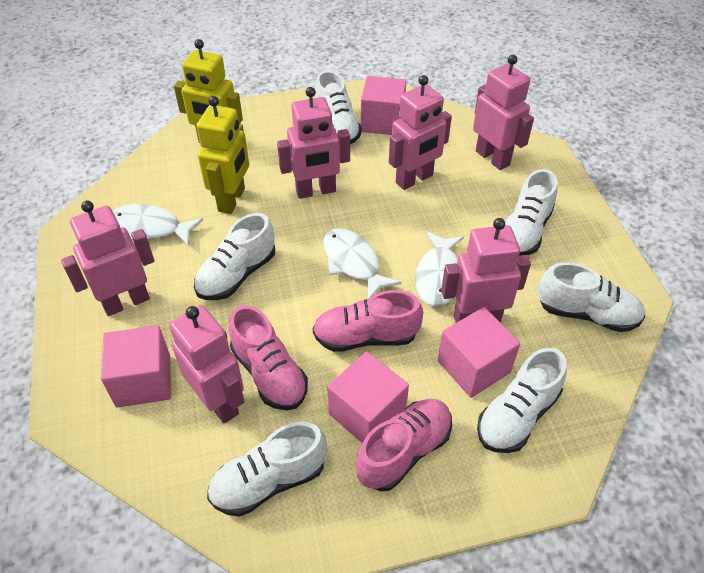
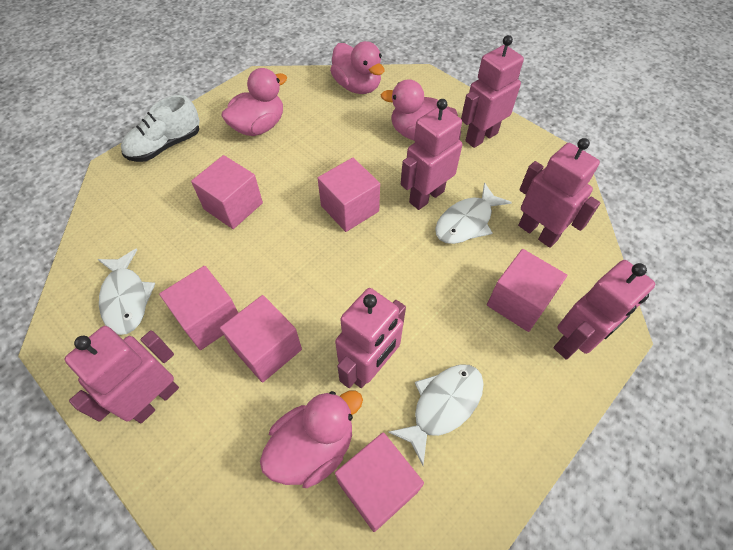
pink cube: [101,325,171,408] [327,351,409,443] [361,76,406,135] [438,307,520,398] = 4 -> [159,266,238,350] [191,155,263,229] [220,295,302,383] [318,158,380,232] [335,432,424,532] [487,249,567,332] = 6
pink duck: none = 0 -> [221,68,287,136] [260,391,363,488] [330,41,385,94] [380,79,458,140] = 4
pink shoe: [229,305,308,410] [313,290,423,352] [356,399,452,491] = 3 -> none = 0
white shoe: [194,213,275,300] [207,422,327,517] [315,70,362,144] [477,348,567,453] [505,169,557,256] [537,262,645,332] = 6 -> [121,95,200,162] = 1
yellow robot: [174,39,243,143] [196,96,249,214] = 2 -> none = 0

